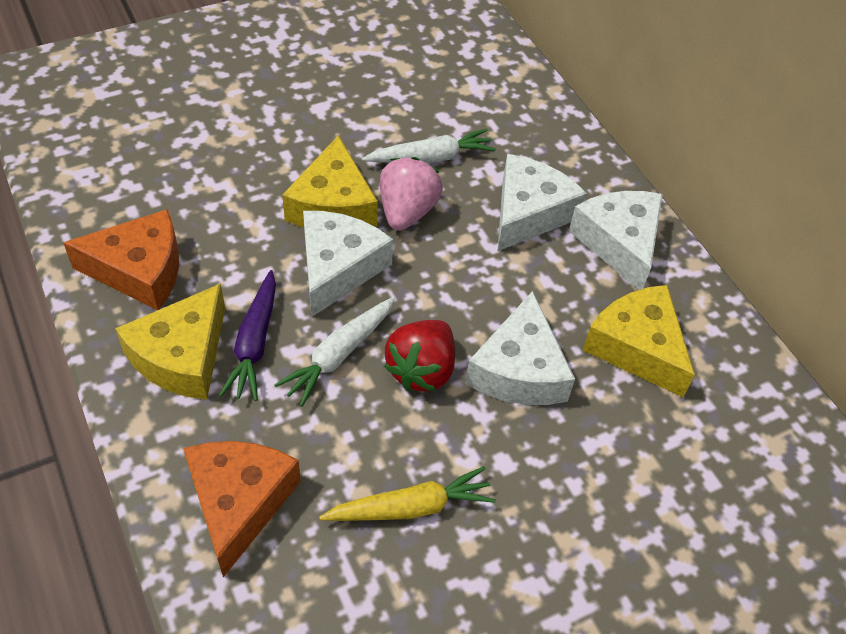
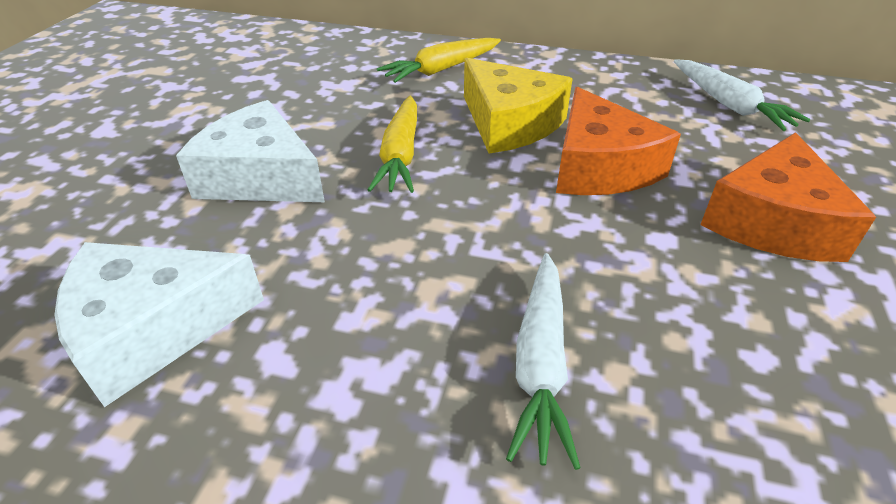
pink strawberry: [380,157,443,231] = 1 -> none = 0
purple carrot: [219,270,276,401] = 1 -> none = 0
red strawberry: [384,320,455,391] = 1 -> none = 0
white cheese: [303,211,393,317] [465,291,575,405] [498,154,587,251] [569,191,663,290] = 4 -> [54,242,264,407] [176,100,325,202] = 2
yellow carrot: [319,466,496,521] = 1 -> [368,96,417,193] [377,38,501,83] = 2
yellow cheese: [115,284,225,400] [282,135,378,228] [583,285,695,397] = 3 -> [464,58,573,153] = 1

